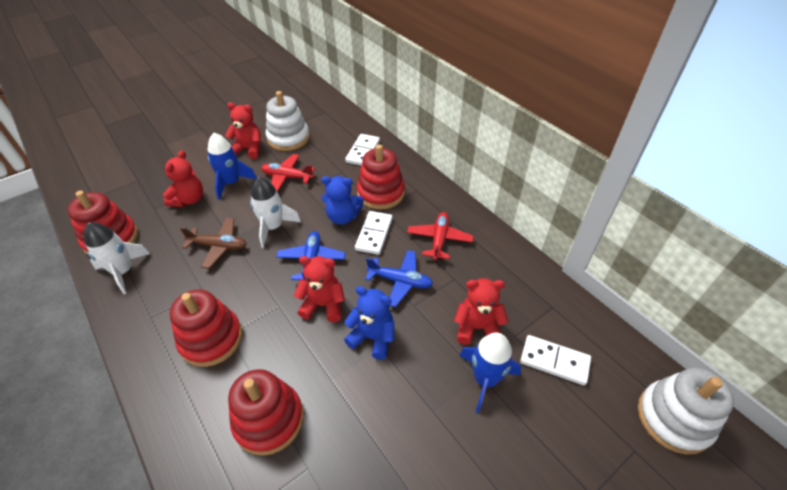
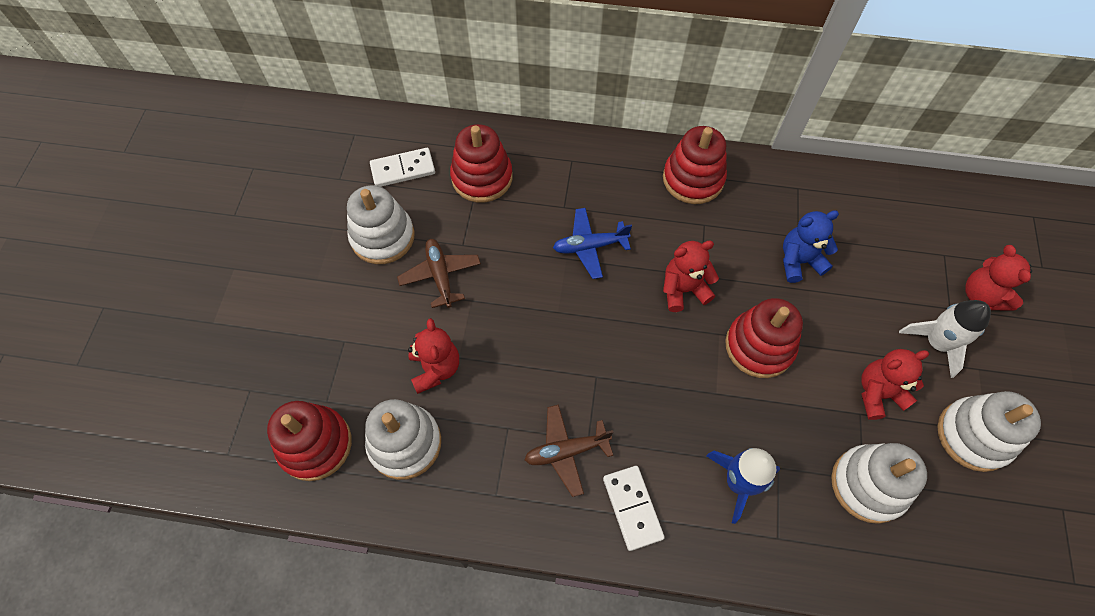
blue plane: [276,231,346,280] [365,250,433,307] = 2 -> [553,208,632,279] = 1
blue rocket: [208,133,257,200] [459,333,521,413] = 2 -> [706,448,780,524] = 1
blue teddy bear: [321,176,364,225] [344,286,394,360] = 2 -> [783,210,839,283] = 1
brown plane: [180,218,247,269] = 1 -> [397,239,481,308] [524,404,613,497] = 2
red plane: [261,154,315,192] [407,212,474,260] = 2 -> none = 0
white domino: [345,134,380,165] [355,211,393,255] [520,335,591,385] = 3 -> [370,148,435,187] [603,466,665,551] = 2
white rocket: [84,222,150,294] [250,177,301,248] = 2 -> [899,300,991,378] = 1
white stacking toy: [266,91,310,151] [638,368,734,455] = 2 -> [347,185,415,264] [365,399,441,480] [831,443,927,524] [937,391,1041,472] = 4

